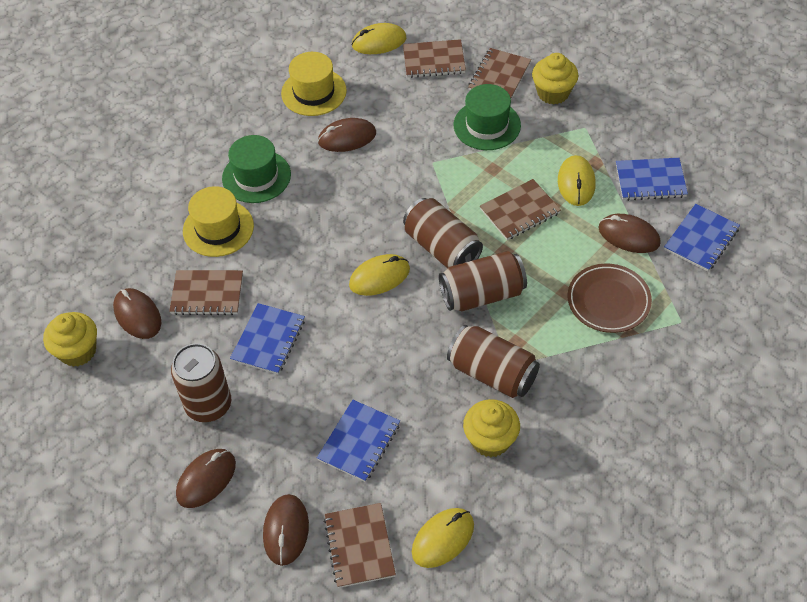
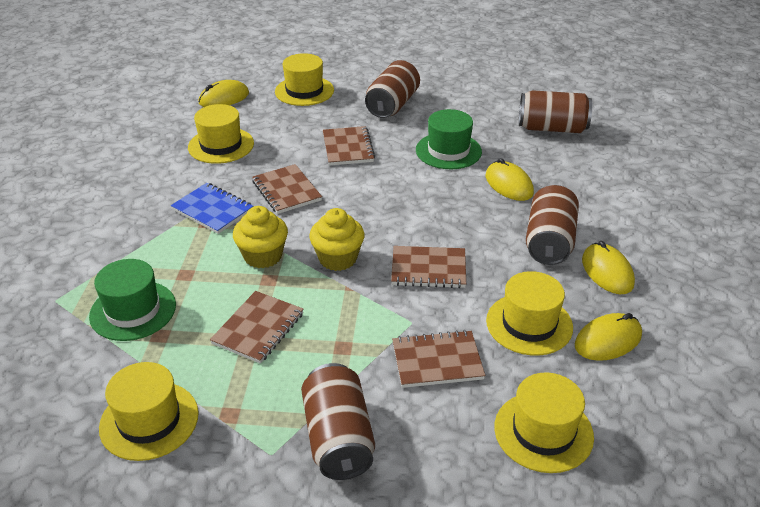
blue notebook: [230,303,305,375] [317,400,400,482] [616,158,688,201] [664,204,740,271] = 4 -> [171,183,254,234] = 1
brown mouse: [113,288,161,339] [176,449,236,508] [263,494,309,566] [318,118,376,152] [598,214,661,253] = 5 -> none = 0
brown plate: [568,264,652,333] = 1 -> none = 0
yellow cupcake: [43,312,97,367] [463,399,520,457] [532,53,578,105] = 3 -> [233,206,288,268] [309,208,364,271] = 2
yellow hat: [183,186,254,257] [281,52,347,116] = 2 -> [99,362,199,461] [188,104,254,164] [275,53,334,106] [486,271,573,356] [494,372,594,473] = 5

